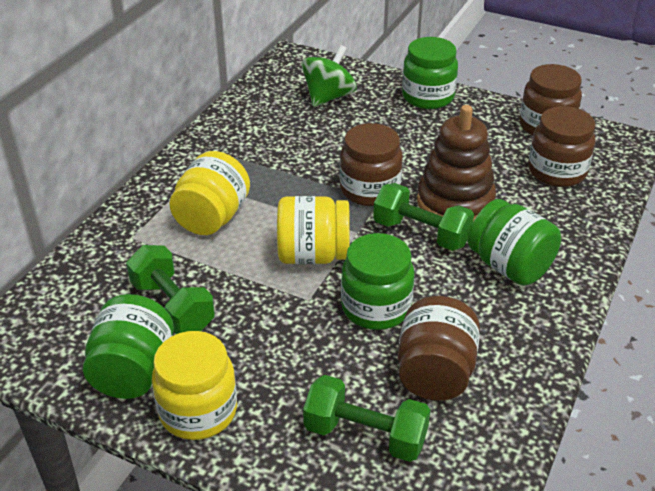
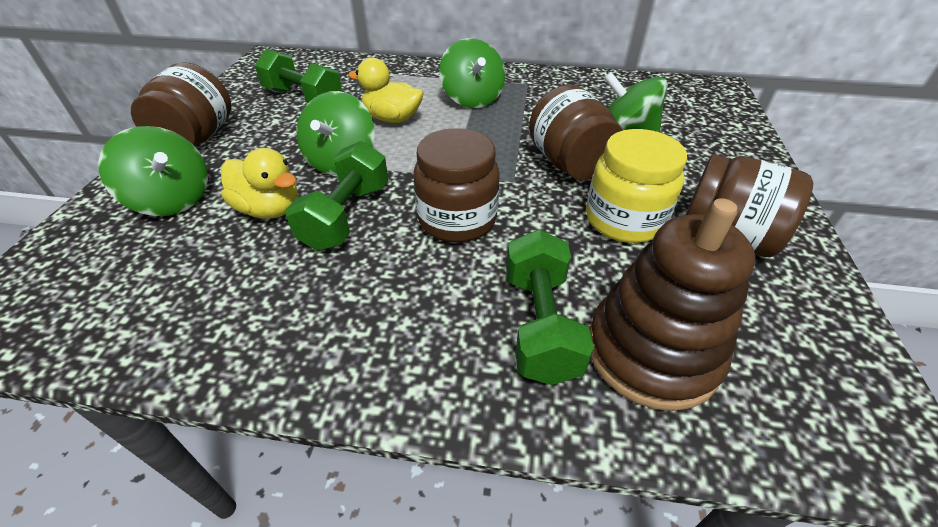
green jar: [83,294,174,399] [341,233,414,330] [402,37,458,109] [468,199,561,286] = 4 -> none = 0
green spinning top: [301,45,357,107] = 1 -> [98,126,208,216] [297,91,375,175] [439,38,505,108] [604,72,668,132] = 4
yellow duck: none = 0 -> [221,148,298,219] [348,57,423,123] = 2
yellow jar: [152,331,237,440] [169,151,250,235] [277,196,350,264] = 3 -> [586,129,687,243] = 1

